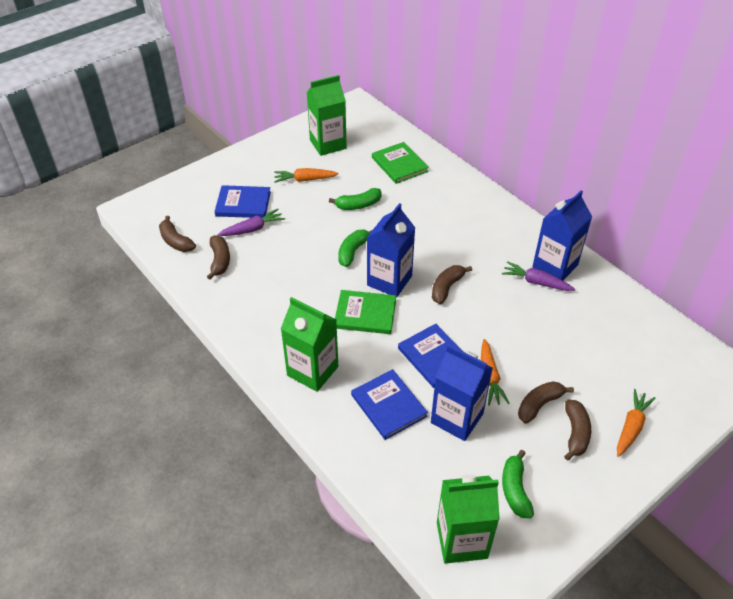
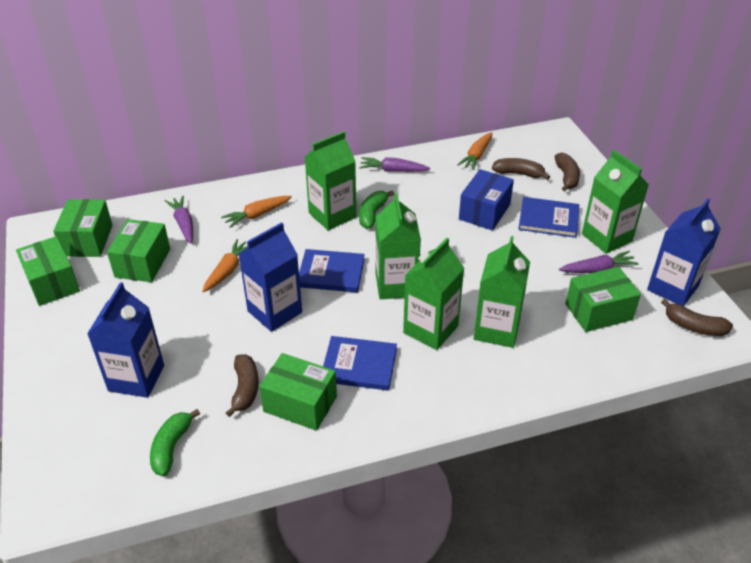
blue box: none = 0 -> [459,169,514,230] = 1
brown banana: [159,216,196,252] [207,235,230,280] [432,265,472,304] [518,381,574,424] [564,399,591,461] = 5 -> [226,354,259,417] [492,158,550,180] [555,153,580,191] [661,299,733,336] = 4
green banana: [329,188,382,210] [338,230,372,267] [502,450,534,518] = 3 -> [150,409,200,476] [359,190,394,229] = 2
green book: [335,290,396,334] [372,142,429,184] = 2 -> none = 0
green box: none = 0 -> [16,236,80,306] [53,199,113,257] [107,219,170,282] [259,353,337,431] [565,267,641,332] = 5
green carton: [281,297,338,392] [306,75,347,156] [437,474,500,564] = 3 -> [305,131,356,230] [375,193,421,299] [403,238,465,350] [474,236,530,348] [582,150,649,254] = 5
purple carrot: [217,209,285,236] [502,261,575,291] = 2 -> [165,196,193,243] [359,157,430,172] [559,251,639,273] = 3

